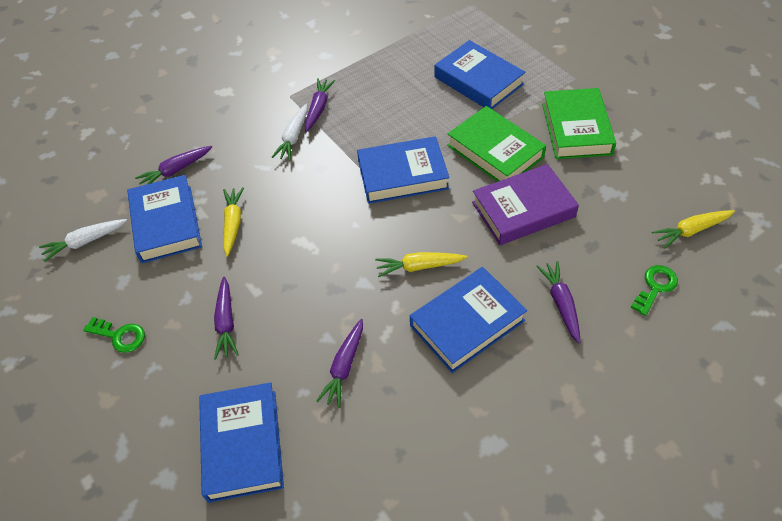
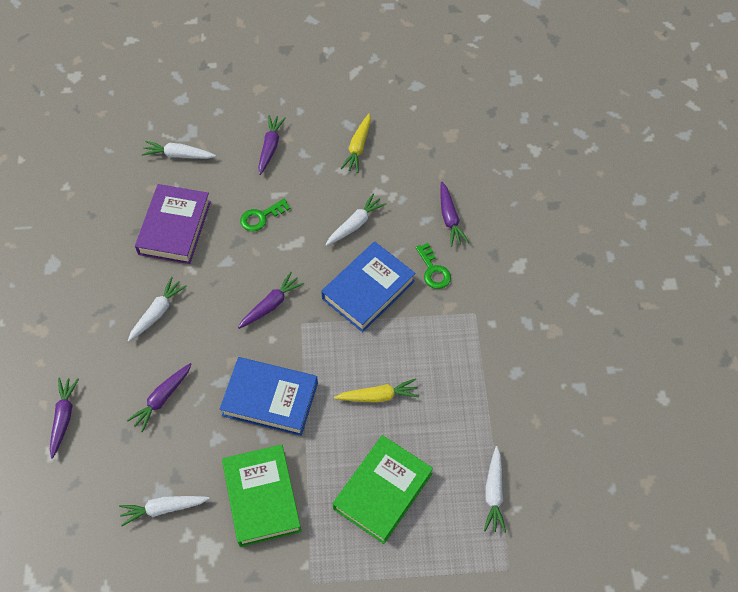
blue book: [127,175,202,263] [199,382,284,503] [357,136,449,204] [410,267,527,373] [435,40,526,109] = 5 -> [220,357,318,436] [321,241,416,332] = 2
white carrot: [39,219,127,262] [272,104,308,161] = 2 -> [119,496,210,526] [128,277,187,342] [142,141,216,159] [326,193,386,246] [484,446,506,533] = 5
yellow carrot: [223,187,244,257] [375,252,467,277] [652,210,735,248] = 3 -> [334,378,419,402] [340,114,371,173] = 2

